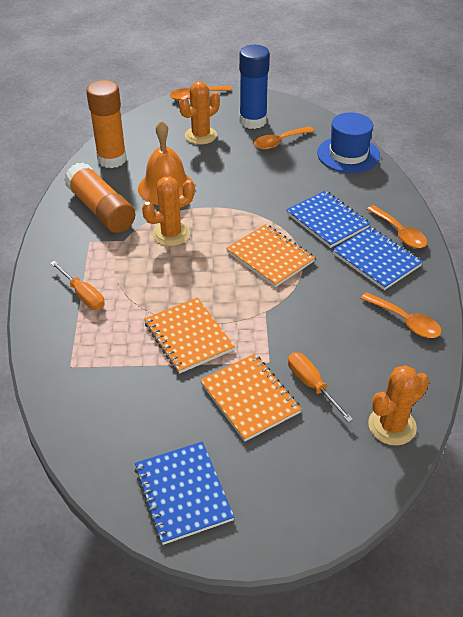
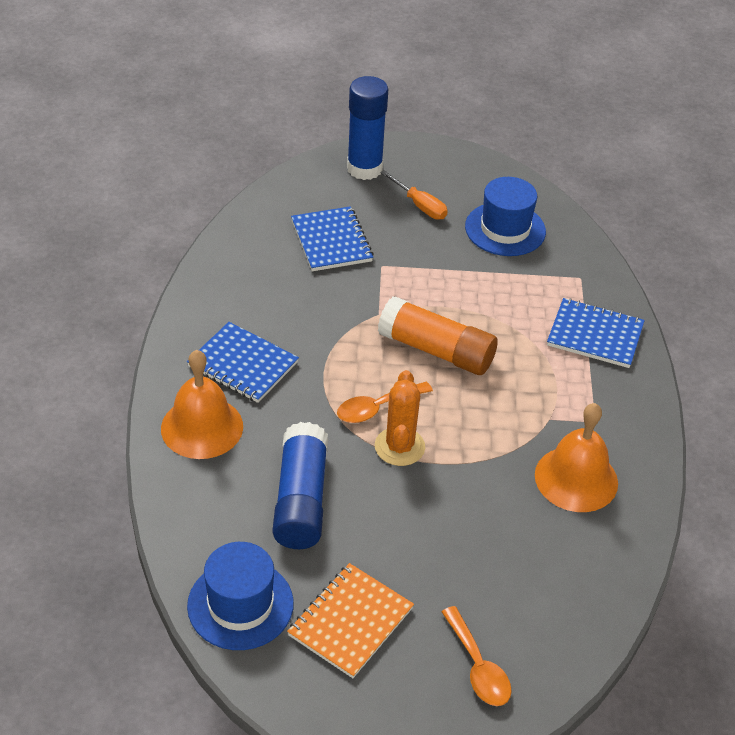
blue glue stick: [239,45,270,129] = 1 -> [273,422,328,549] [347,76,388,180] = 2
blue hat: [317,112,380,173] = 1 -> [187,542,294,650] [465,177,546,256] = 2
orange bell: [138,120,194,205] = 1 -> [161,350,243,459] [535,403,618,512] = 2
orange cactus: [142,176,195,246] [179,81,220,145] [368,365,429,445] = 3 -> [375,370,425,466] = 1
orange glue stick: [64,162,135,233] [86,80,127,168] = 2 -> [378,296,498,375] = 1
orange notebook: [144,297,235,374] [200,354,301,442] [226,224,315,287] = 3 -> [287,563,414,678] = 1
orange screwdriver: [50,261,105,310] [288,353,353,422] = 2 -> [380,170,448,219] = 1
orange spoon: [170,86,232,101] [254,126,314,150] [360,292,442,338] [367,205,428,248] = 4 -> [337,382,433,423] [441,606,512,706] = 2

